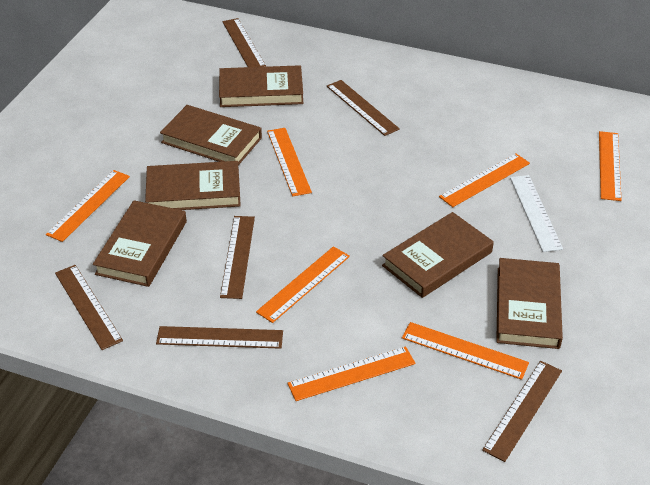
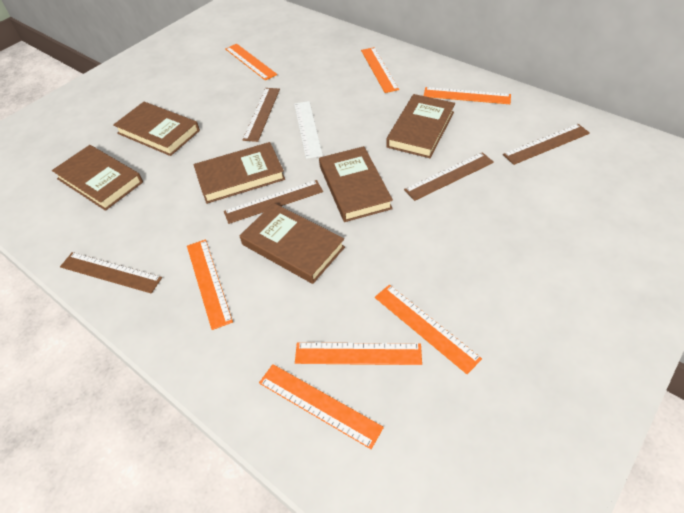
brown ruler: [55,265,123,350] [156,326,283,349] [220,216,255,299] [222,18,266,67] [327,80,400,136] [482,361,562,462] = 6 -> [60,252,162,294] [224,180,323,224] [242,88,280,142] [404,152,494,201] [503,124,590,165] = 5

